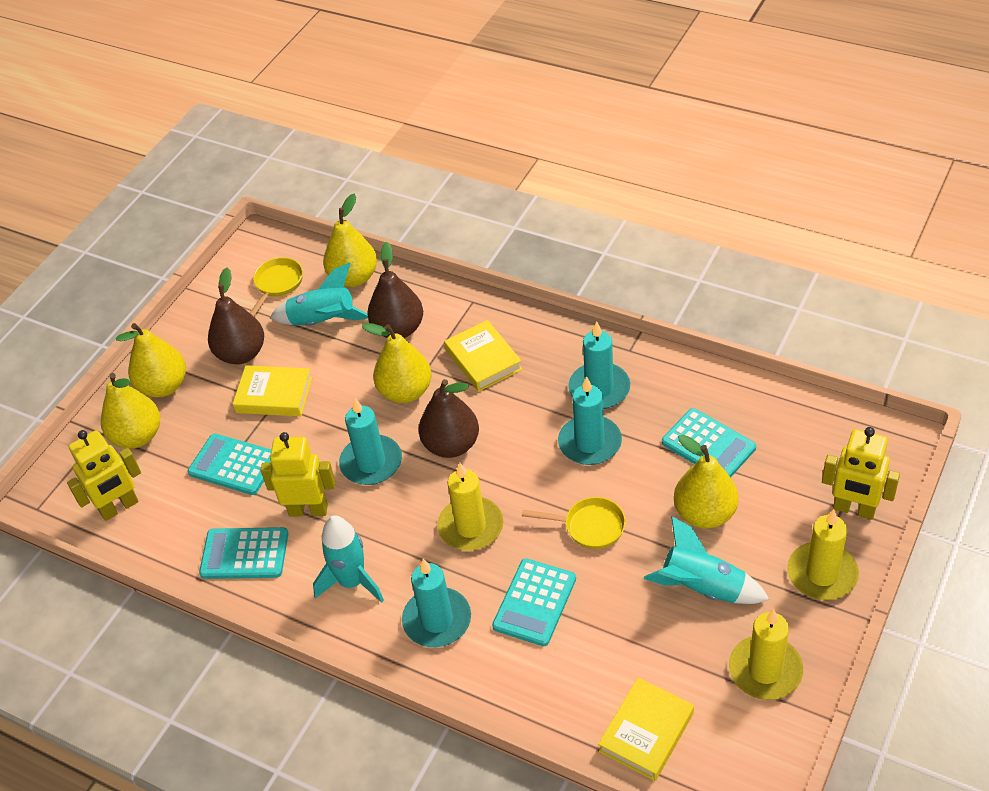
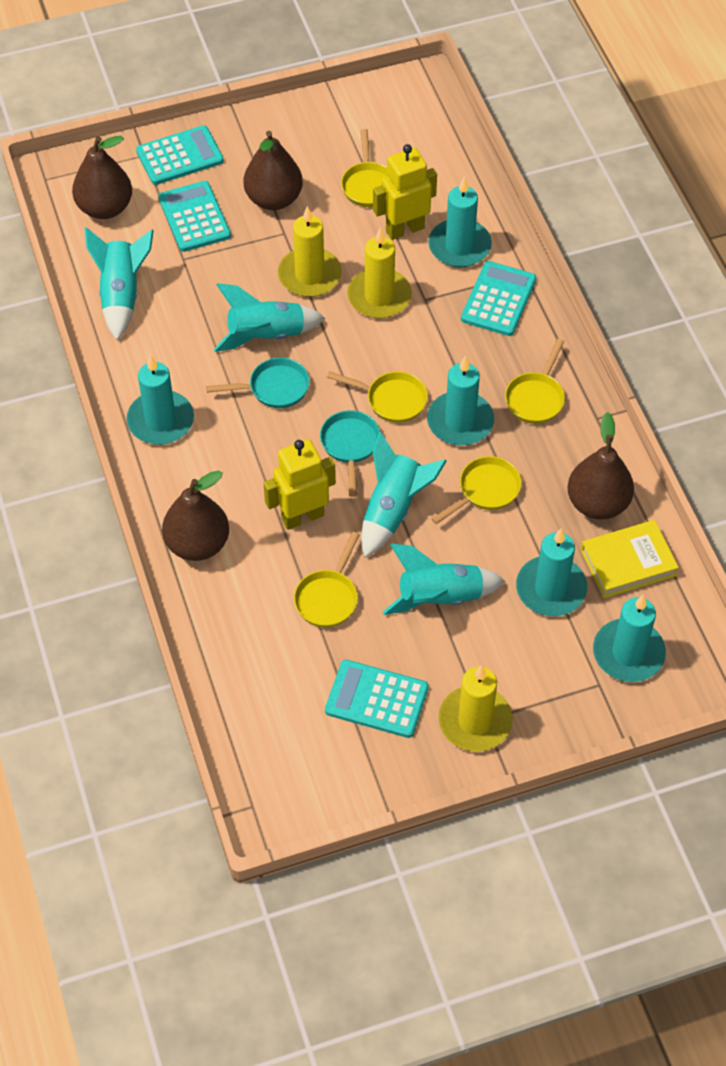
brown pear: [208,268,264,364] [367,242,423,338] [419,379,479,458] = 3 -> [72,136,132,219] [162,471,229,561] [244,131,303,210] [567,412,634,520] = 4
turquoise candle: [339,398,402,485] [402,559,471,647] [558,376,622,465] [568,321,630,409] = 4 -> [127,355,194,445] [427,356,494,446] [428,176,492,268] [516,529,587,616] [593,595,666,682] = 5
turquoise pan: none = 0 -> [206,357,310,408] [320,410,380,497] = 2
turquoise rocket: [270,263,368,326] [313,515,384,603] [643,516,769,604] = 3 -> [85,227,154,340] [213,283,326,352] [361,432,447,558] [383,544,505,615] = 4
yellow book: [233,365,312,416] [444,320,522,392] [598,678,694,781] = 3 -> [581,520,679,598] = 1
yellow pan: [250,257,303,316] [522,497,626,549] = 2 -> [294,532,359,628] [327,371,428,423] [341,129,388,207] [432,456,522,524] [505,339,565,424] = 5
yellow pear: [101,373,160,448] [116,323,186,397] [323,194,377,287] [362,323,431,403] [674,435,739,529] = 5 -> none = 0
yellow robot: [67,430,141,521] [261,432,336,517] [822,427,900,519] = 3 -> [264,439,336,530] [373,144,437,240] = 2

